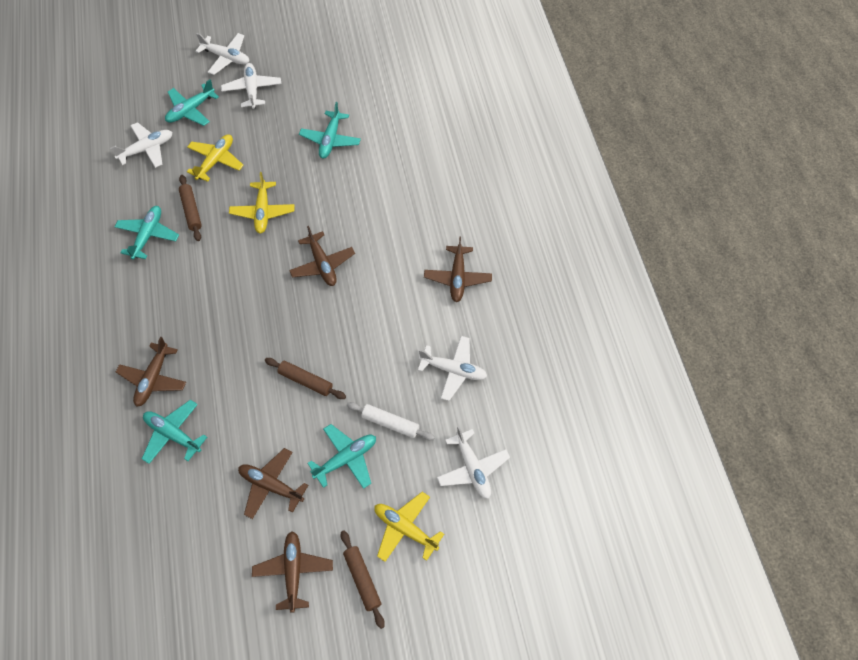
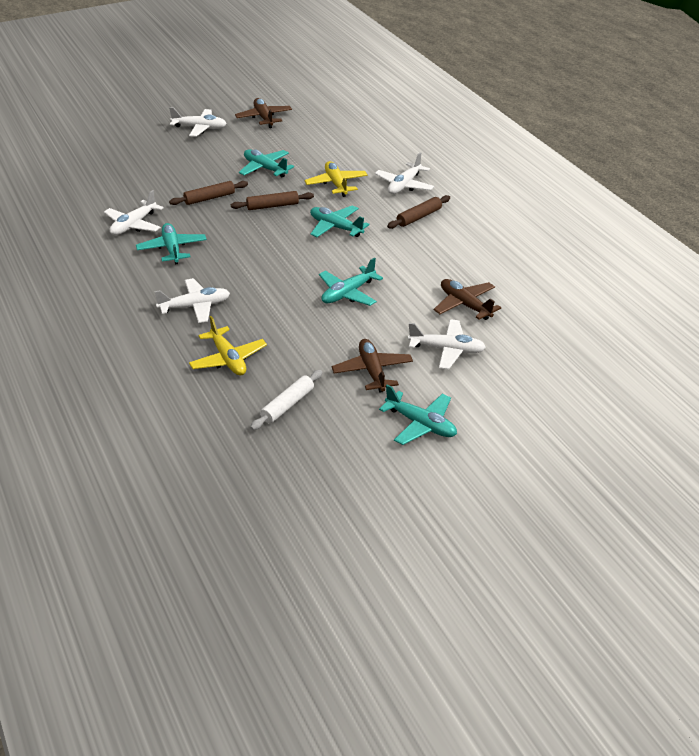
brown plane: [116,336,186,407] [238,448,308,519] [252,531,333,613] [289,226,355,286] [424,236,492,302] = 5 -> [235,98,292,128] [332,339,413,393] [433,279,501,320] = 3
yellow plane: [187,135,244,182] [229,172,295,233] [374,492,444,562] = 3 -> [189,316,267,376] [305,161,368,197] = 2

